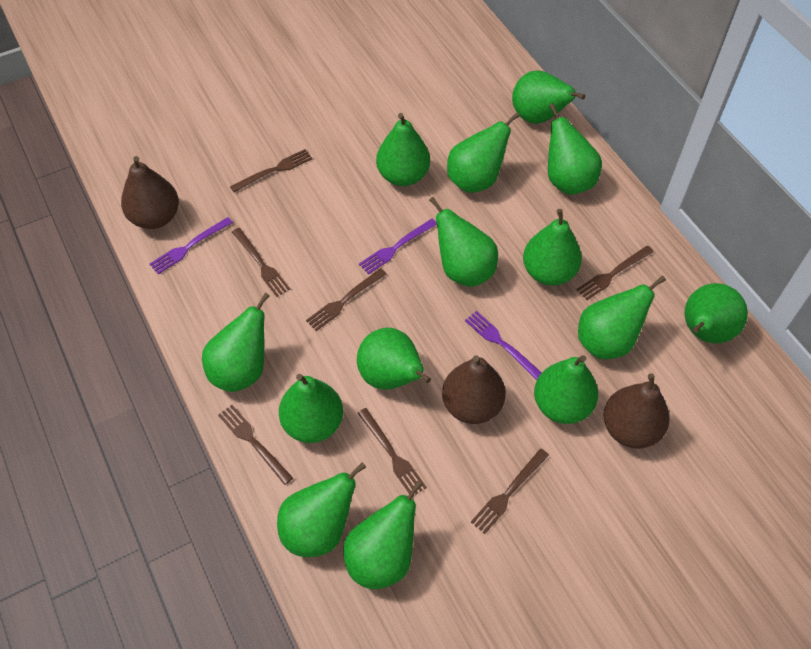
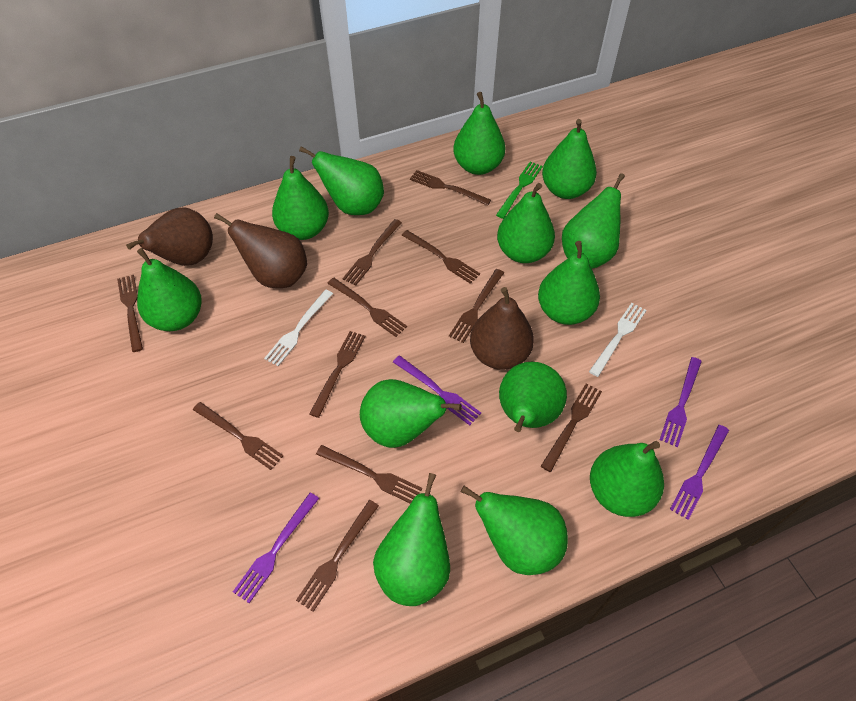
brown fork: [218,405,293,485] [230,149,313,192] [232,228,290,297] [306,268,387,331] [357,408,427,496] [471,448,549,534] [576,246,654,300] = 7 -> [117,275,143,352] [193,402,283,470] [296,500,379,612] [309,331,365,418] [316,445,422,504] [327,278,407,337] [342,219,402,285] [401,230,480,284] [410,170,491,206] [449,269,504,343] [541,383,602,472] = 11
green fork: none = 0 -> [496,161,543,219] = 1
green pear: [202,292,270,392] [277,462,366,557] [279,374,343,443] [343,480,423,589] [357,328,431,389] [376,113,430,186] [429,197,498,287] [447,112,520,193] [512,71,585,124] [523,209,582,286] [534,355,598,424] [548,103,602,195] [578,276,666,359] [684,283,748,343] = 14 -> [137,248,202,331] [272,156,329,240] [299,146,384,215] [360,379,462,448] [373,473,450,606] [453,92,505,175] [461,486,568,575] [497,183,555,263] [499,362,567,432] [538,241,600,325] [542,119,597,199] [562,173,625,269] [590,441,664,517] = 13
purple fork: [149,217,233,274] [359,219,437,274] [465,311,542,380] = 3 -> [233,492,319,603] [393,355,481,425] [660,357,702,447] [670,425,729,520] = 4
white fork: none = 0 -> [264,290,333,366] [589,303,646,377] = 2

